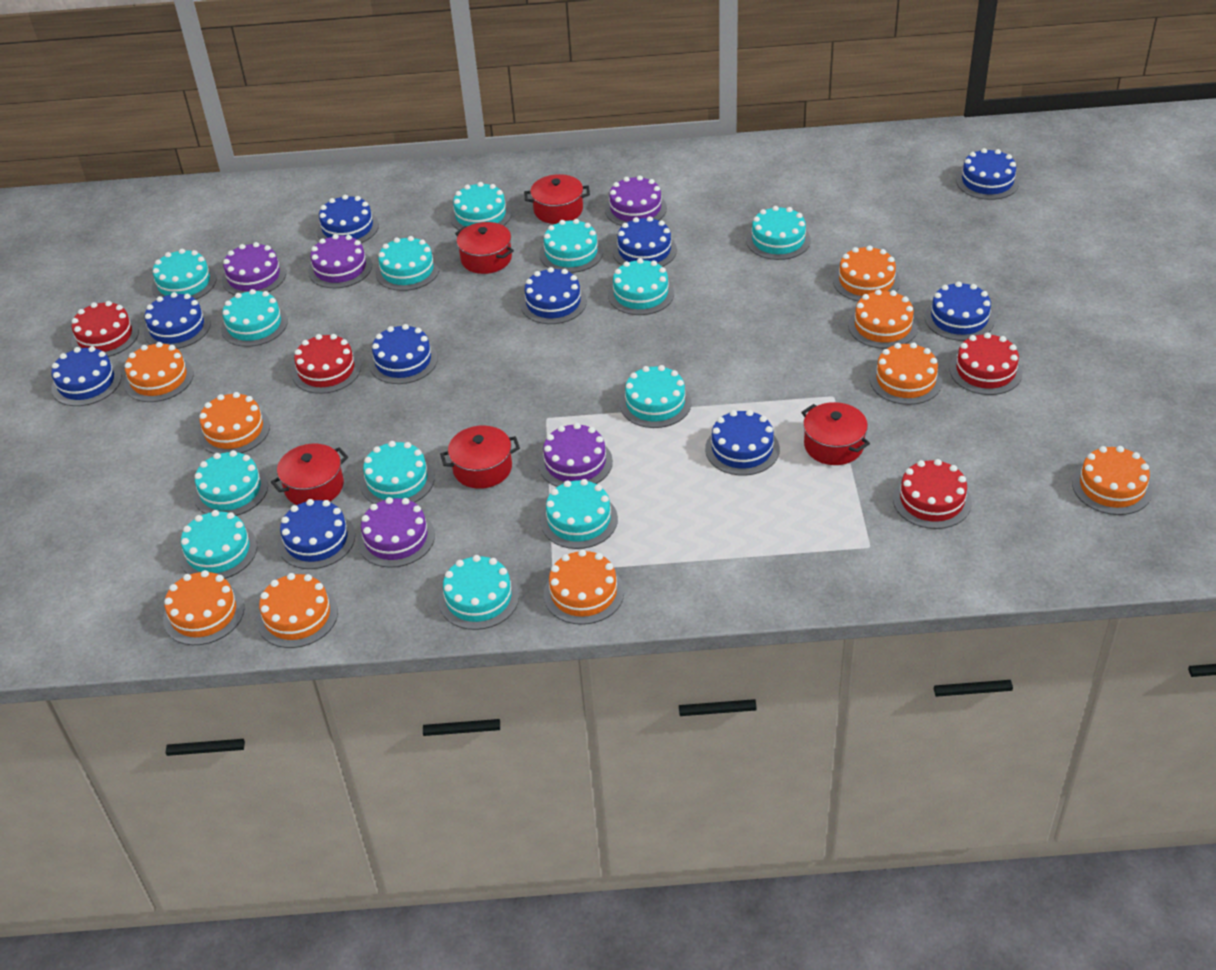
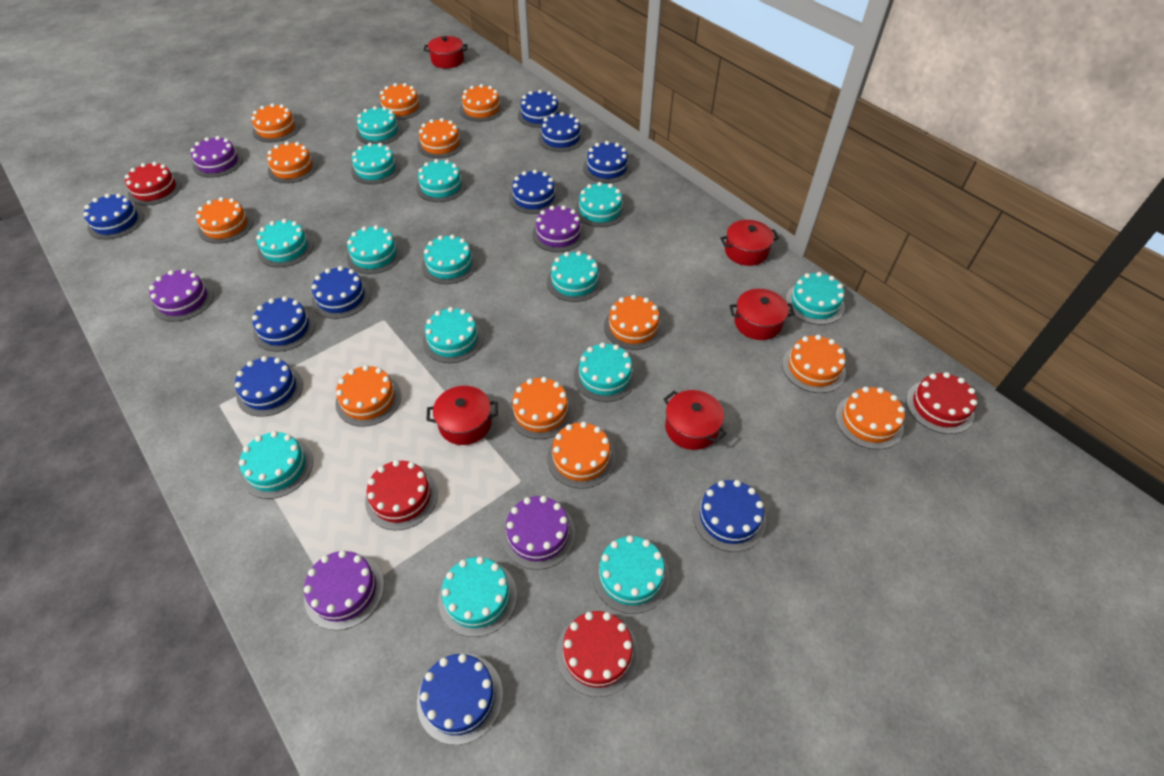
orange cake: [124,342,194,402] [163,570,244,645] [198,392,270,454] [257,573,338,648] [544,549,624,625] [833,245,900,301] [848,289,918,349] [870,342,942,405] [1072,446,1153,515] = 9 -> [196,197,253,244] [252,103,300,142] [267,141,318,183] [335,365,401,427] [379,83,423,120] [417,118,464,158] [460,84,504,122] [508,377,574,439] [547,422,616,489] [604,295,663,350] [782,335,846,393] [835,386,905,450] = 12
turquoise cake: [152,249,217,300] [179,510,257,579] [193,450,268,516] [221,289,288,347] [360,441,435,504] [375,236,440,291] [439,555,519,630] [450,182,512,230] [539,219,603,273] [541,479,618,549] [608,258,674,315] [620,365,691,428] [746,206,811,260] = 13 -> [239,431,313,499] [256,219,314,267] [347,225,402,274] [351,143,400,184] [356,106,403,144] [416,159,466,202] [422,235,477,284] [423,307,483,363] [438,557,517,637] [547,251,603,302] [574,343,637,402] [575,182,626,227] [593,535,670,614] [786,272,845,325] = 14

